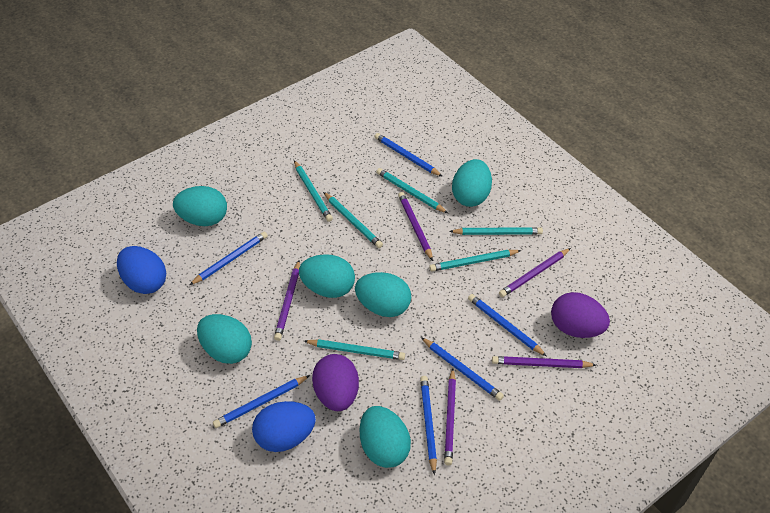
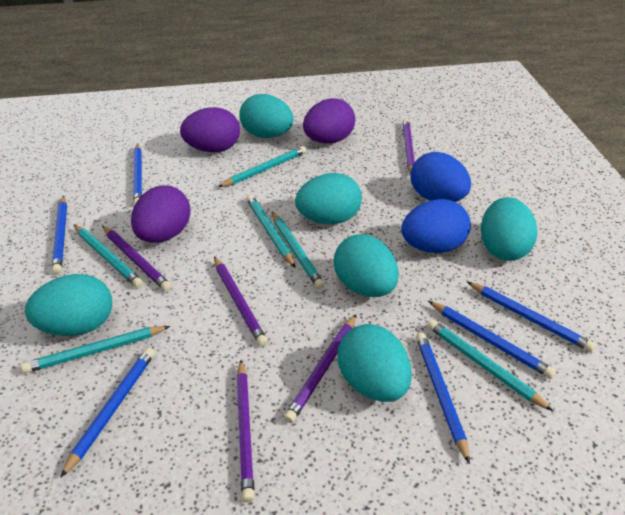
purple egg: [312,354,359,411] [551,292,610,338] = 2 -> [131,185,190,243] [180,107,240,152] [303,98,355,144] = 3

